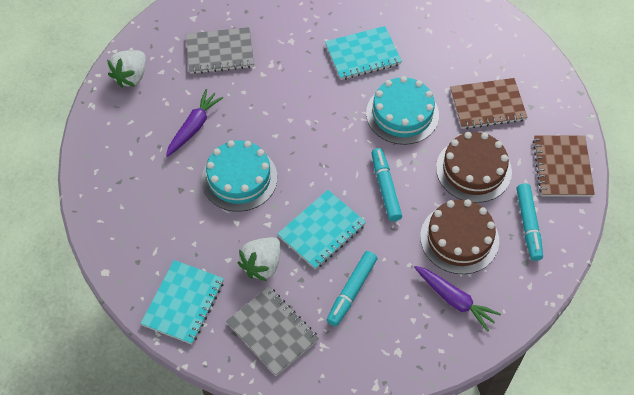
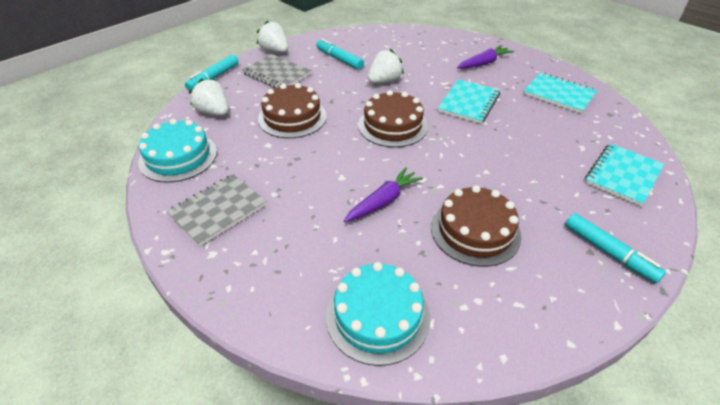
brown cake: [420,199,499,274] [436,132,512,203] = 2 -> [258,83,327,138] [358,90,428,147] [431,185,521,267] = 3
brown notebook: [450,78,528,129] [533,135,595,197] = 2 -> none = 0
white strawberry: [107,50,146,88] [237,237,281,281] = 2 -> [189,78,229,116] [257,20,288,53] [368,49,404,83] = 3

